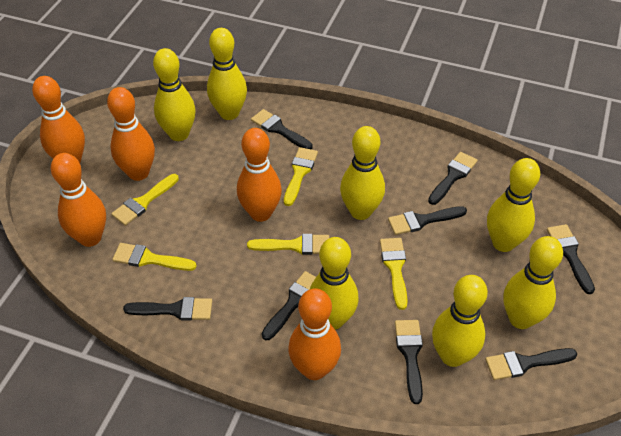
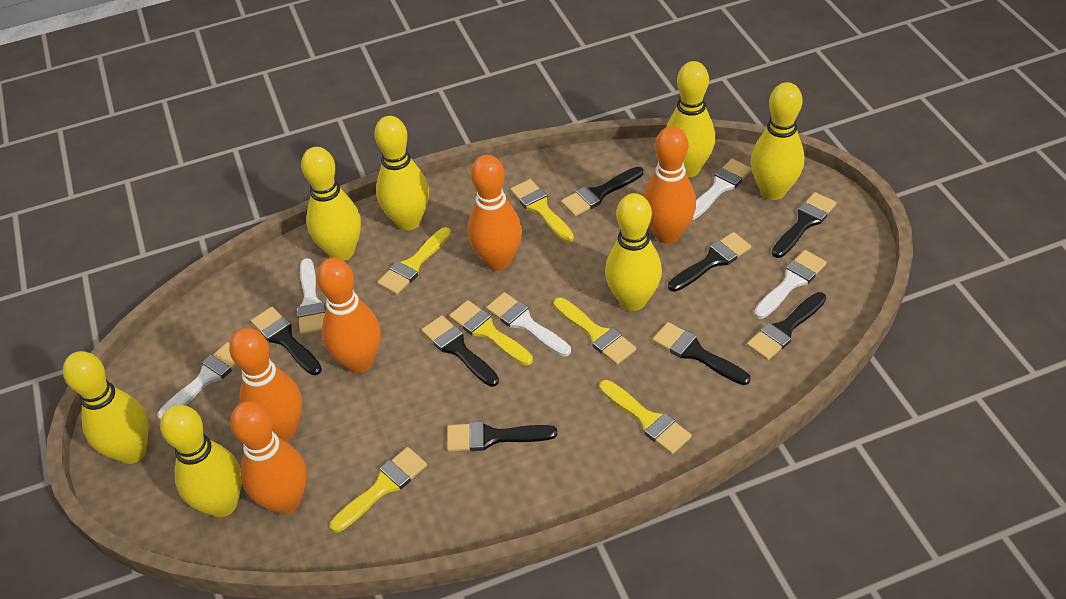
white brush: none = 0 -> [157,342,236,420] [297,258,326,335] [486,292,571,357] [692,159,752,220] [754,250,827,319] = 5
yellow brush: [111,174,179,226] [112,243,197,271] [247,234,329,255] [284,147,318,206] [380,238,408,310] = 5 -> [330,447,427,532] [377,227,451,295] [449,300,533,365] [510,179,574,243] [554,297,636,365] [599,380,692,454] = 6

